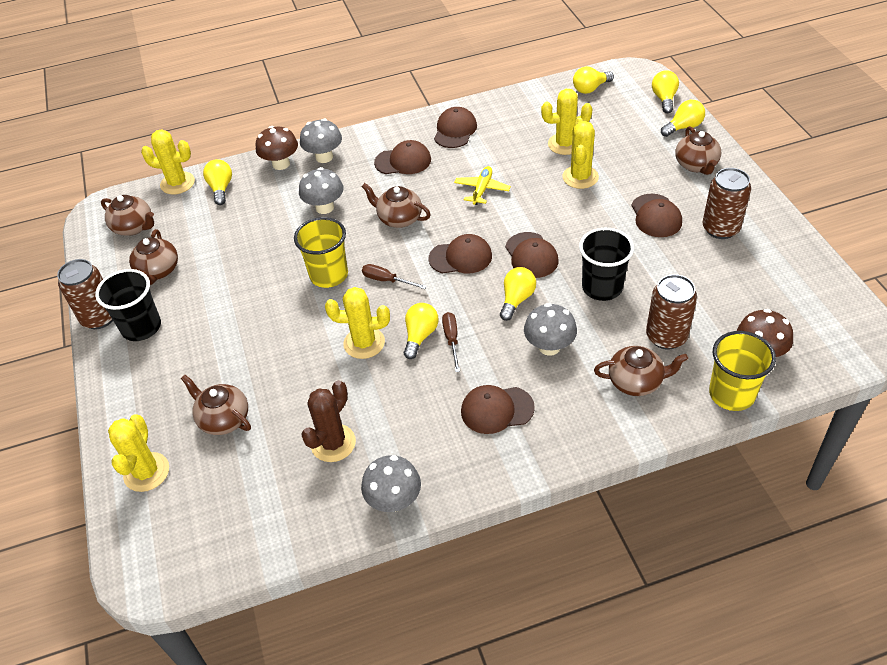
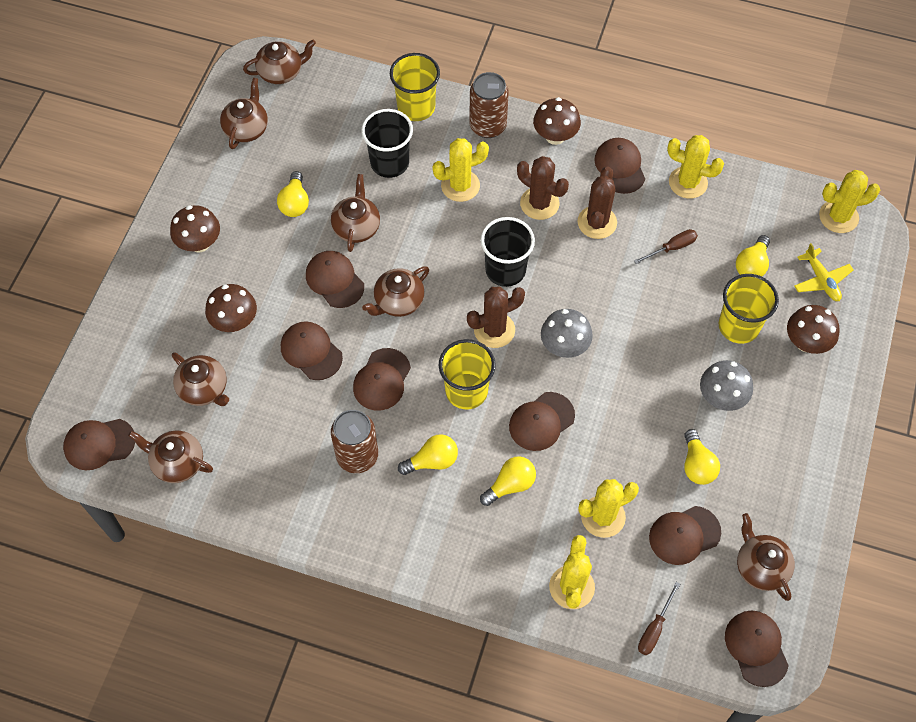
brown cactus: [301,380,356,462] = 1 -> [467,287,525,348] [517,156,569,220] [578,166,617,239] = 3
brown can: [57,259,113,329] [646,274,697,349] [702,168,751,239] = 3 -> [331,410,378,473] [469,72,509,138] = 2
brown cap: [374,140,431,174] [429,234,492,274] [434,107,477,148] [461,385,535,434] [505,232,559,278] [631,194,682,237] = 6 -> [63,419,135,470] [281,321,343,380] [306,251,364,308] [353,348,411,410] [509,392,575,451] [594,138,645,194] [649,506,721,565] [725,610,789,687] = 8
brown mushroom: [256,126,298,170] [737,309,793,357] = 2 -> [170,205,220,252] [205,284,257,332] [533,97,581,145] [787,305,840,354] = 4
brown teapot: [101,195,154,236] [129,229,178,285] [181,375,251,435] [362,183,431,228] [594,346,688,396] [675,126,721,175] = 6 -> [128,431,213,483] [172,352,229,406] [220,78,268,149] [243,40,316,84] [331,174,380,252] [362,266,429,317] [737,513,795,601] = 7
grey mushroom: [299,167,344,214] [300,119,342,163] [361,455,421,512] [524,303,577,356] = 4 -> [541,309,593,358] [700,360,753,411] = 2
yellow cup: [294,217,348,288] [709,331,776,411] = 2 -> [390,53,440,121] [439,339,496,409] [719,274,779,344] = 3
yellow light bulb: [203,159,232,205] [404,303,439,359] [500,267,536,321] [573,66,614,94] [652,70,679,113] [661,100,705,137] = 6 -> [277,171,309,217] [398,434,458,475] [480,456,536,506] [684,429,720,485] [736,235,770,277] = 5

